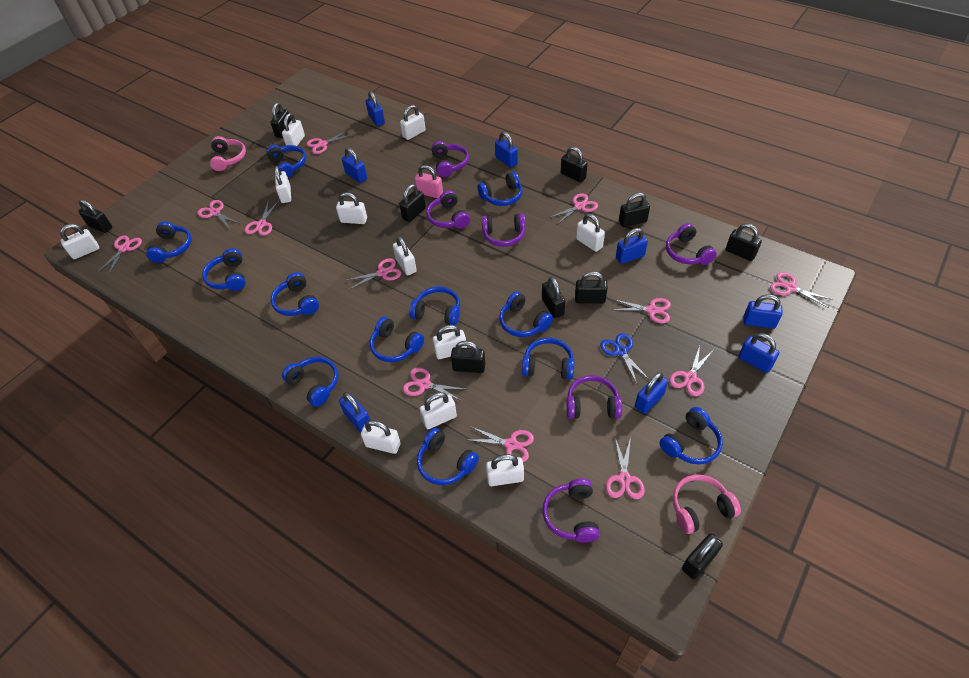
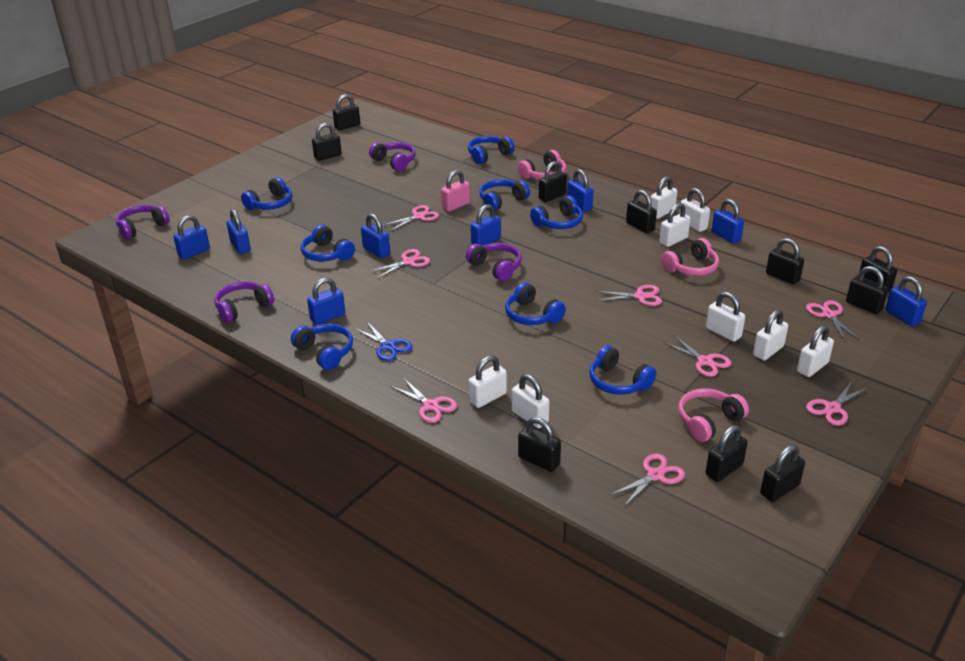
blue headphones: [146,222,192,263] [202,248,246,291] [266,145,306,178] [271,272,319,316] [282,357,338,407] [370,317,424,362] [409,286,460,326] [417,428,479,485] [477,172,522,206] [499,292,553,337] [522,338,574,380] [659,407,723,465] = 12 -> [241,177,292,210] [291,324,353,370] [301,225,355,262] [468,136,514,164] [479,179,530,211] [505,282,566,325] [530,196,583,229] [590,345,656,395] = 8
pink headphones: [210,136,246,171] [673,474,741,534] = 2 -> [518,150,566,179] [661,238,719,276] [678,388,749,442] = 3
pink scissors: [98,235,142,275] [197,200,239,230] [245,200,279,236] [307,130,352,154] [345,258,401,290] [403,367,464,401] [469,426,534,462] [549,193,598,224] [606,437,645,499] [612,298,671,323] [669,346,713,396] [770,272,833,308] = 12 -> [369,249,430,279] [383,205,439,231] [391,379,457,423] [596,285,662,306] [610,454,685,507] [663,335,731,377] [806,300,860,341] [806,381,867,426] = 8
purple headphones: [426,190,470,229] [431,141,469,177] [482,214,525,247] [542,479,600,543] [566,375,622,419] [666,223,717,265] = 6 -> [116,205,170,239] [214,281,274,323] [369,142,416,171] [466,243,522,281] = 4
white padlock: [60,224,99,259] [275,166,291,203] [282,113,305,146] [336,192,367,224] [361,420,401,454] [393,236,417,275] [400,105,426,140] [420,392,457,429] [432,325,467,359] [486,454,524,486] [576,214,605,252] = 11 -> [468,355,507,408] [512,374,549,428] [651,176,677,219] [659,203,690,247] [680,188,710,232] [706,292,745,342] [753,310,788,361] [797,325,834,377] = 8

